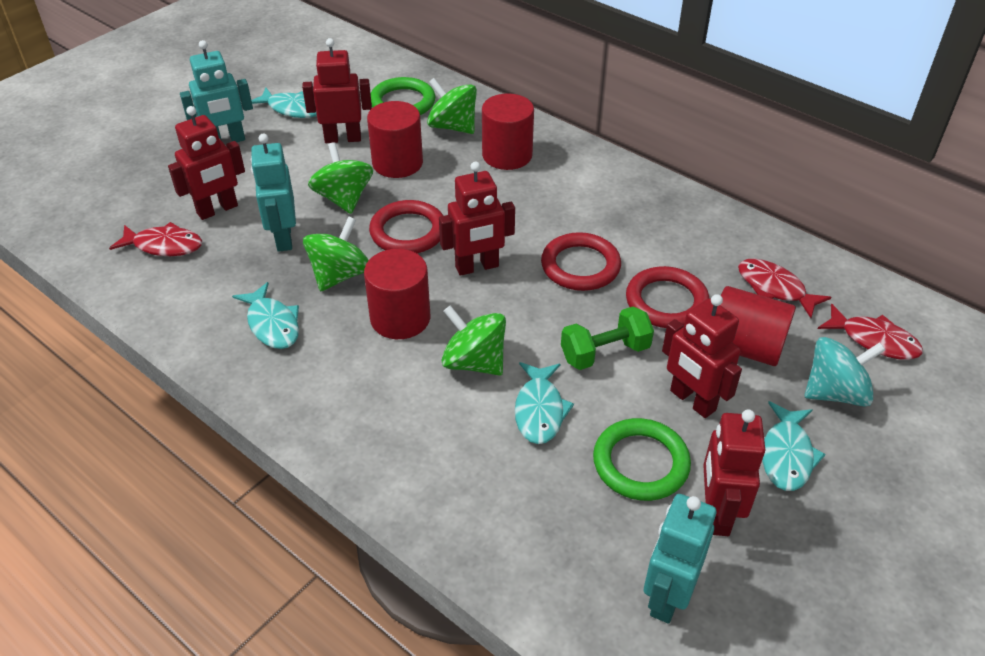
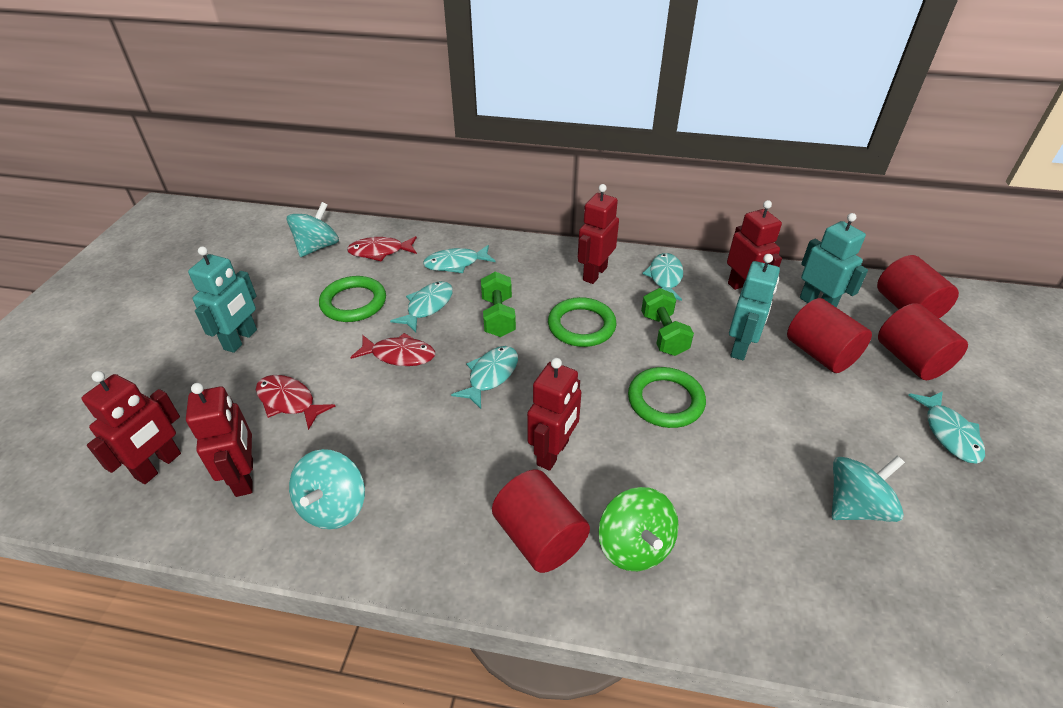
green dumbbell: [561,306,654,370] = 1 -> [481,272,516,337] [641,288,694,356] = 2
green ring: [371,77,435,115] [593,418,691,501] = 2 -> [319,276,386,322] [548,297,617,347] [628,367,706,428] = 3
green spinning top: [303,216,369,292] [308,142,373,214] [427,78,477,134] [441,305,506,376] = 4 -> [599,487,679,571] = 1
red ring: [369,200,443,253] [541,232,621,291] [626,266,709,328] = 3 -> none = 0
turquoise fish: [232,282,299,349] [251,88,317,118] [515,362,574,444] [762,401,826,491] = 4 -> [390,281,453,332] [423,245,496,273] [451,346,518,409] [642,253,683,301] [908,391,985,464] = 5
turquoise spinning top: [805,337,885,407] = 1 -> [287,202,339,257] [289,449,365,529] [832,456,905,522] = 3

